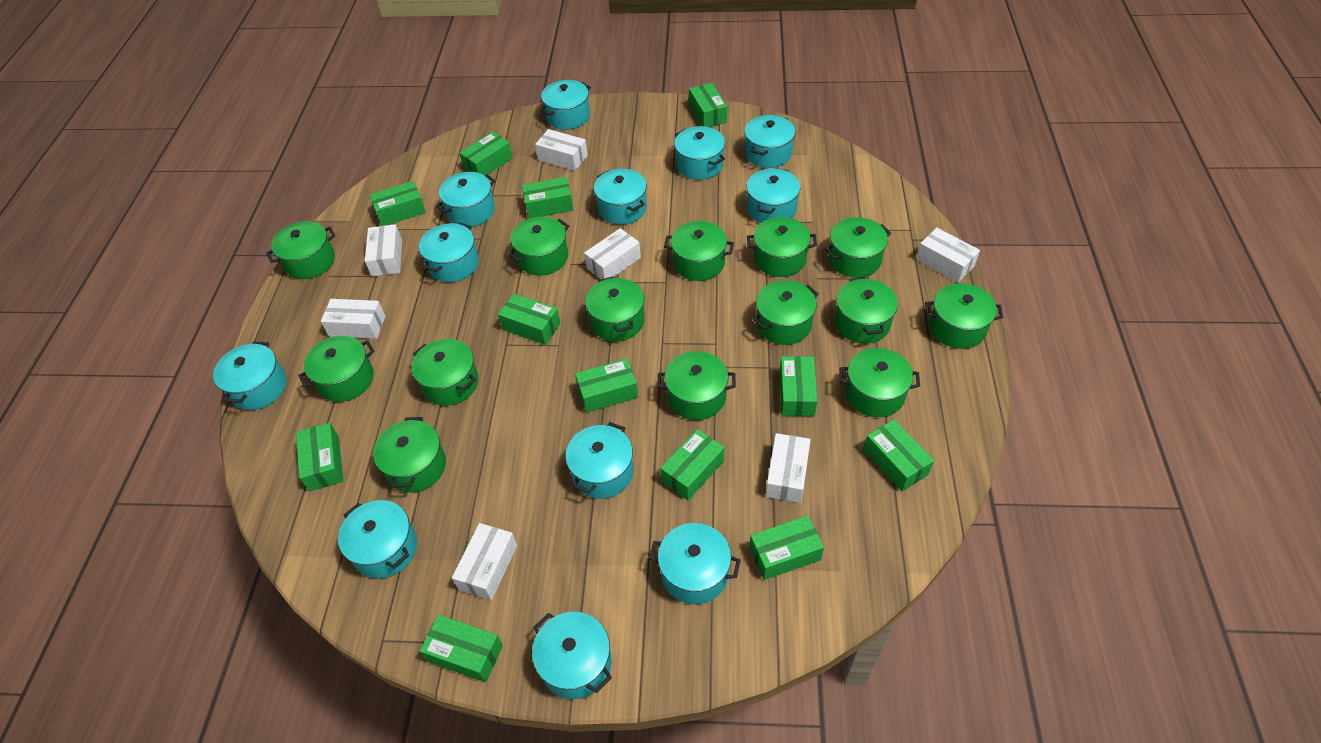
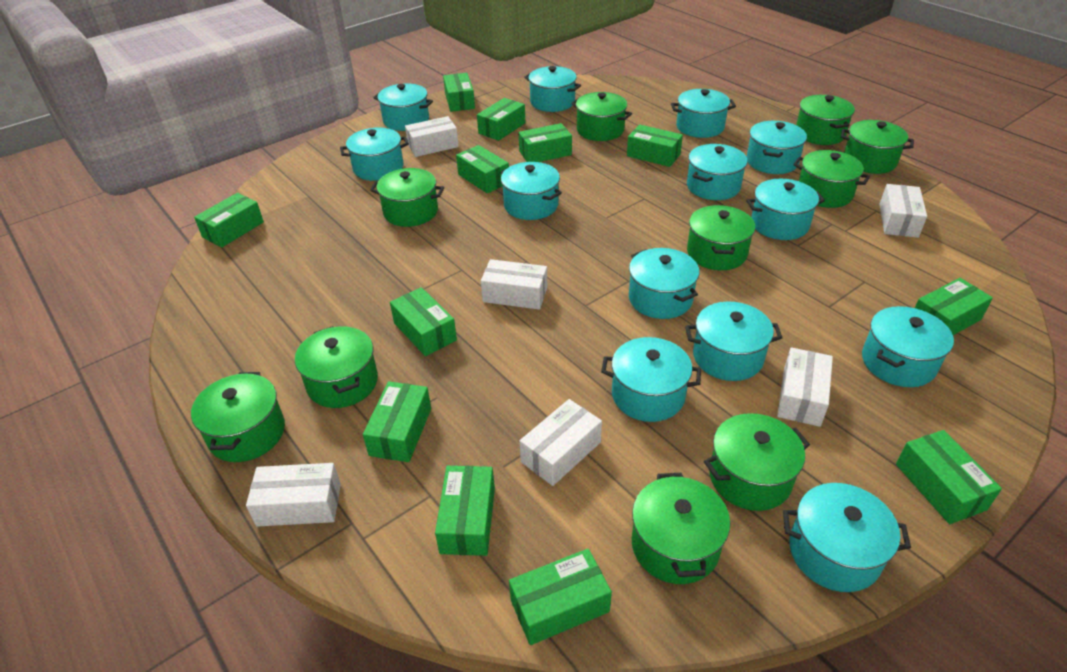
green pot: [266,221,335,279] [298,336,374,402] [373,417,446,493] [412,339,479,406] [508,217,569,276] [585,276,645,341] [657,351,736,420] [664,221,734,281] [747,217,817,277] [753,280,819,345] [825,217,891,278] [835,277,898,344] [840,348,920,417] [925,283,1003,349] = 14 -> [191,372,285,462] [295,326,378,408] [370,168,444,227] [571,92,632,141] [632,473,730,584] [687,205,755,270] [704,413,810,511] [793,150,870,208] [796,95,855,145] [841,120,914,174] = 10
turquoise pot: [213,342,286,410] [338,500,417,578] [419,223,479,282] [436,172,495,227] [532,612,612,699] [540,80,591,130] [566,422,634,499] [594,169,647,225] [649,523,741,604] [674,126,725,180] [744,115,795,168] [746,168,800,223] = 12 -> [340,128,409,181] [373,83,433,131] [500,162,562,220] [524,66,581,112] [601,337,701,422] [629,248,699,319] [671,89,736,138] [685,302,782,381] [687,144,747,200] [746,179,825,240] [747,121,807,174] [783,483,911,592] [862,306,954,387] = 13
white box: [321,299,386,339] [365,224,402,277] [452,523,517,600] [535,129,588,171] [584,228,641,280] [766,433,811,503] [916,228,980,283] = 7 -> [246,463,341,527] [405,116,459,157] [481,259,547,310] [520,399,602,486] [777,347,833,427] [879,184,927,238] = 6

